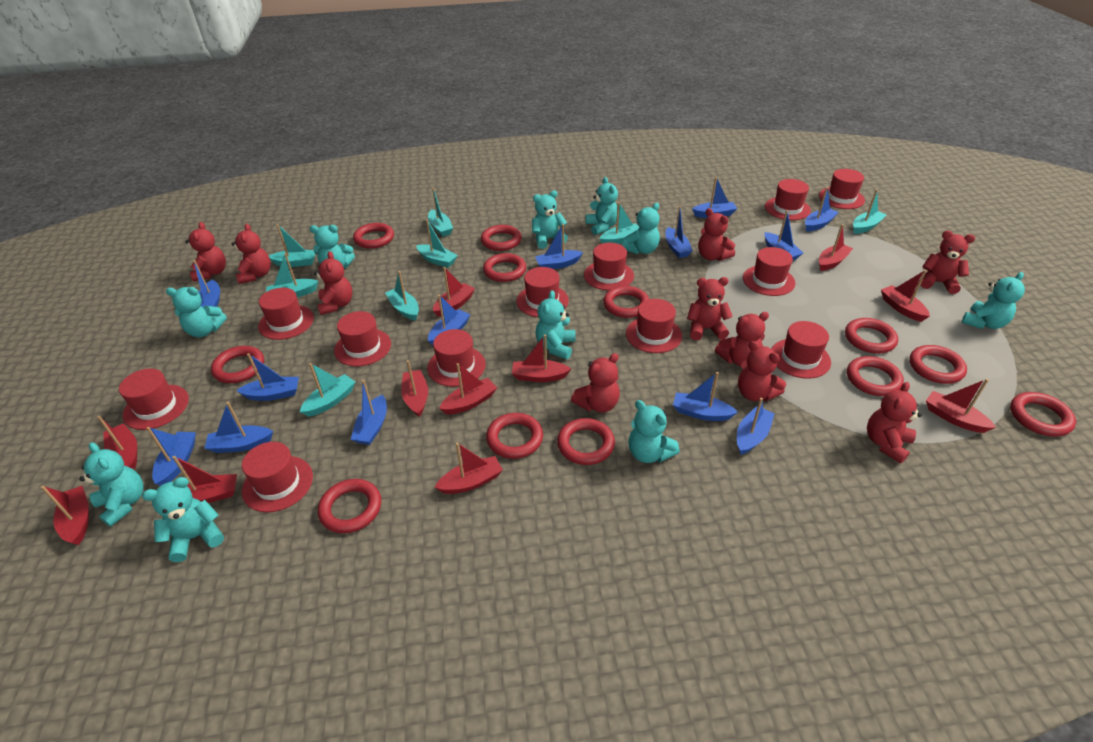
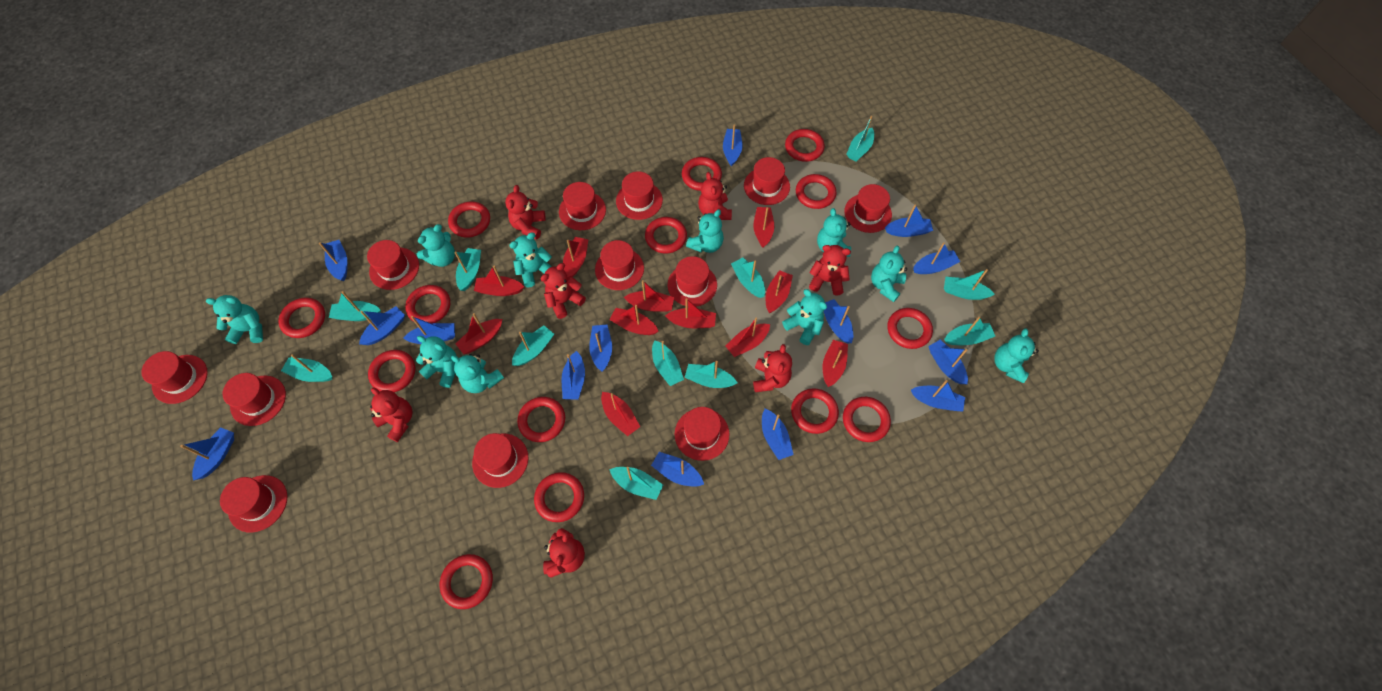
blue boat: [146,427,196,486] [193,260,220,307] [204,402,273,453] [236,353,299,401] [351,380,387,445] [428,295,471,345] [535,224,583,269] [665,206,693,258] [673,372,738,421] [692,177,737,218] [737,398,775,455] [765,210,803,261] [805,187,839,232] = 13 -> [180,427,234,481] [319,240,347,281] [359,306,405,345] [403,316,455,344] [562,351,585,400] [589,325,612,371] [651,452,704,487] [723,125,743,166] [762,409,794,460] [824,299,853,343] [885,204,933,237] [911,380,965,412] [913,242,960,274] [928,340,968,384] = 14
red ring: [211,346,264,383] [318,479,381,533] [353,223,394,249] [481,225,522,251] [483,253,526,282] [486,413,543,459] [557,418,615,465] [603,286,649,318] [845,318,898,354] [847,356,904,396] [909,345,967,384] [1010,392,1076,437] = 12 -> [278,298,325,338] [368,350,416,392] [405,285,450,324] [440,554,493,609] [448,201,490,238] [517,397,565,442] [534,472,584,522] [645,217,687,254] [682,157,722,191] [785,129,825,162] [791,388,839,434] [796,174,837,209] [843,397,891,442] [888,308,933,349] = 14
red teddy bear: [186,222,226,282] [232,224,271,284] [314,251,353,315] [571,353,620,413] [687,277,733,340] [698,208,735,261] [715,312,769,367] [738,341,786,401] [867,382,922,464] [920,230,975,294] = 10 -> [370,387,412,442] [505,185,546,240] [541,263,586,319] [543,528,585,578] [698,172,732,220] [753,344,792,392] [809,245,851,295] = 7
turquoise boat: [266,253,318,297] [269,224,316,267] [300,363,355,417] [385,271,419,321] [416,220,458,268] [428,188,453,237] [599,202,640,244] [853,189,886,234] = 8 -> [281,354,332,382] [329,291,381,321] [454,248,481,291] [512,325,554,366] [609,467,663,500] [652,340,684,386] [684,361,737,388] [731,258,765,298] [847,116,874,162] [944,269,995,300] [944,317,995,345] = 11

